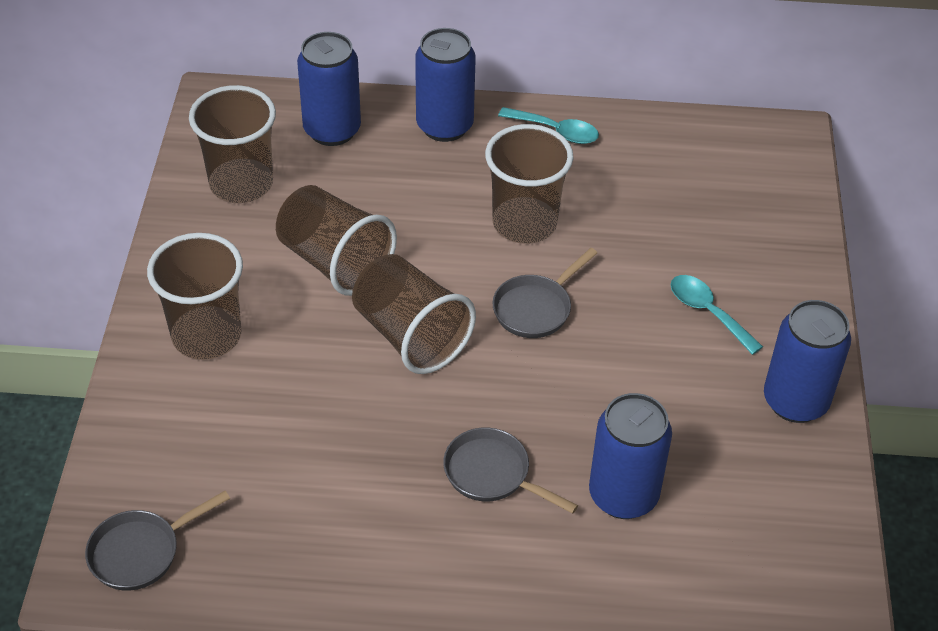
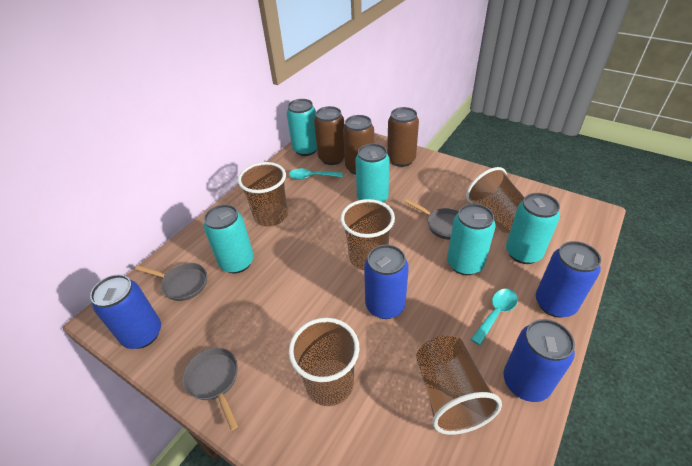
brown can: none = 0 -> [314,106,345,165] [343,115,374,175] [387,107,419,167] = 3
turquoise can: none = 0 -> [204,204,254,274] [287,99,317,156] [355,144,390,203] [447,204,496,275] [506,193,560,264] = 5

